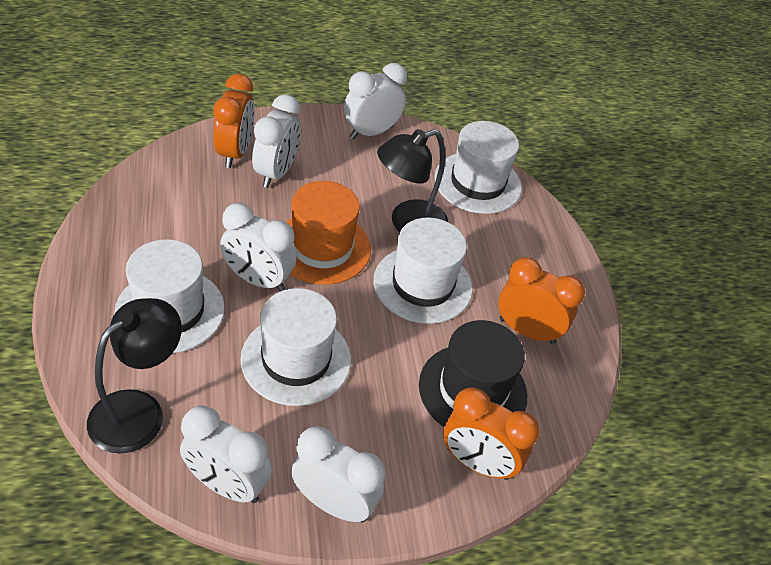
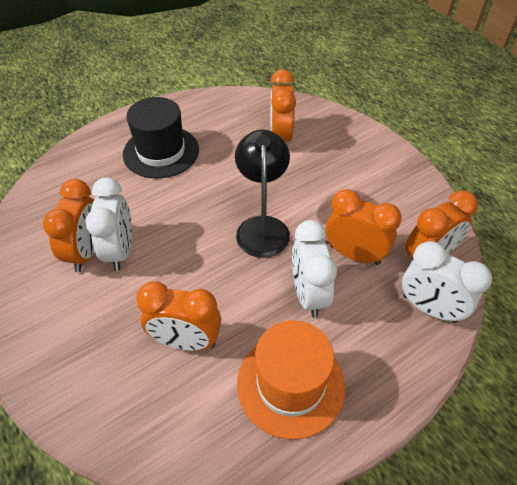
black lamp: [87,298,182,453] [377,129,448,232] = 2 -> [235,130,290,258] = 1
orange clock: [213,74,255,168] [443,387,540,480] [498,257,585,344] = 3 -> [43,179,95,272] [136,282,221,351] [270,69,296,142] [326,189,402,265] [405,191,478,267] = 5
white clock: [180,406,272,503] [220,203,296,291] [252,94,301,188] [291,426,385,522] [344,63,407,139] = 5 -> [85,178,132,271] [292,220,337,318] [402,241,492,323] = 3
white hat: [114,239,225,353] [240,288,351,406] [374,217,472,324] [434,121,522,214] = 4 -> none = 0

